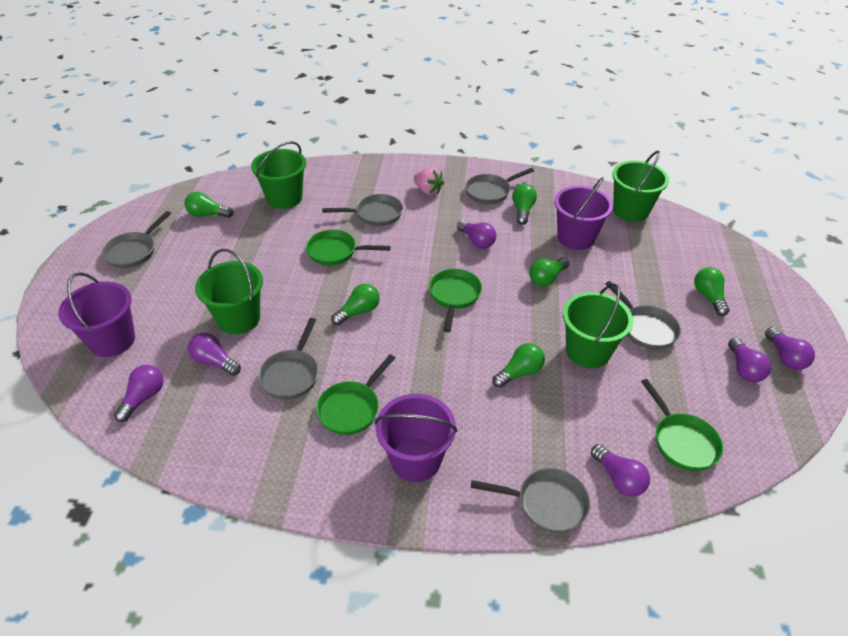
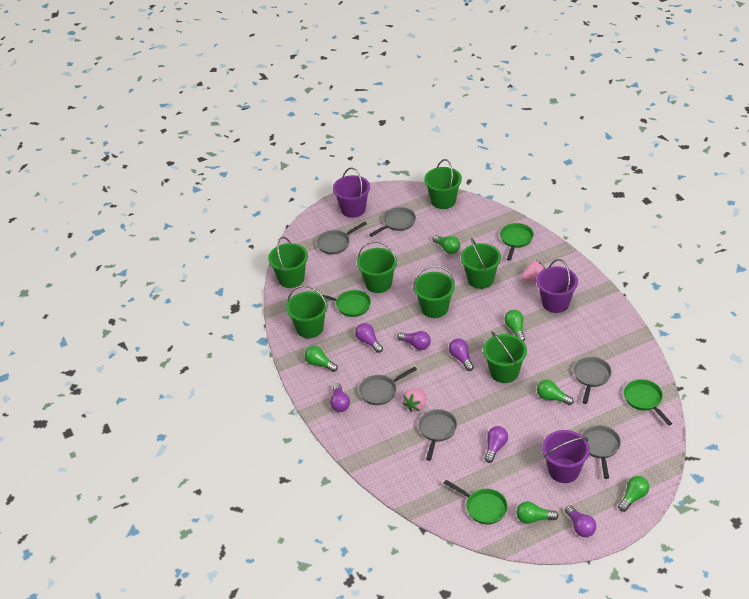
green bucket: [195,249,263,334] [251,141,306,209] [563,283,633,368] [612,150,669,222] = 4 -> [268,237,308,288] [286,285,328,338] [357,241,397,293] [413,265,455,318] [424,159,462,209] [461,238,501,289] [483,331,527,383] = 7
pink strawberry: [414,167,444,195] = 1 -> [403,389,426,412] [521,260,545,281] = 2

